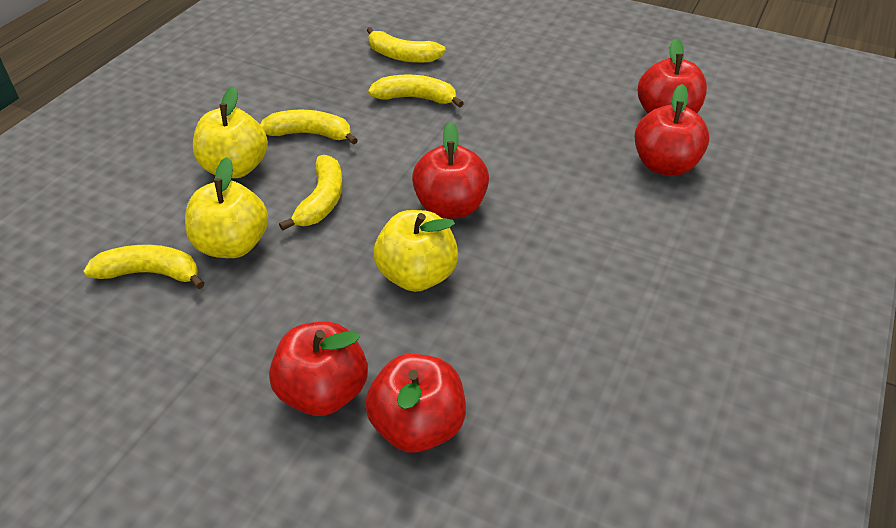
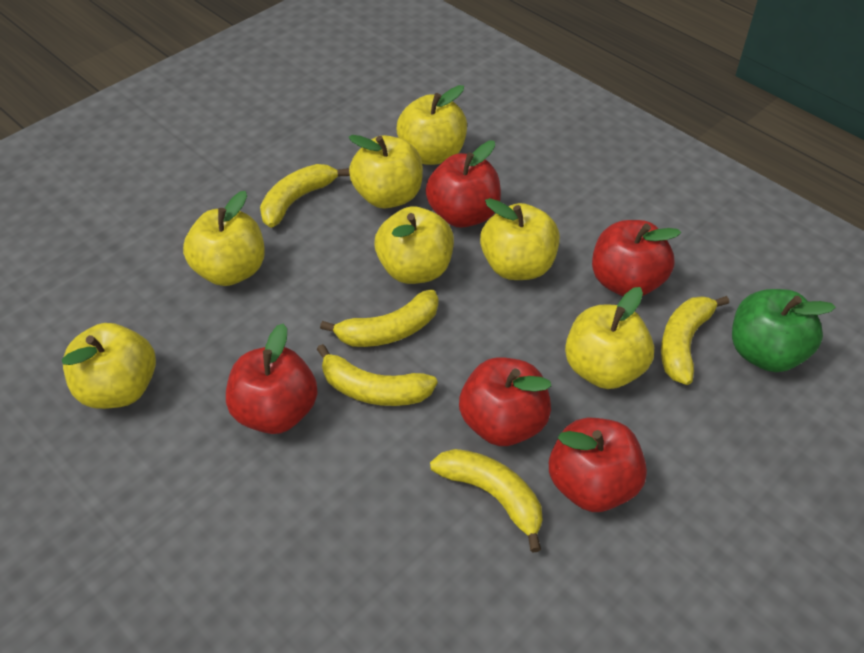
green apple: none = 0 -> [732,289,836,372] = 1
yellow apple: [185,157,268,258] [193,86,268,178] [373,210,458,292] = 3 -> [62,323,156,409] [183,191,265,286] [348,135,423,208] [374,206,454,284] [397,85,467,165] [480,198,560,280] [565,287,654,389] = 7

